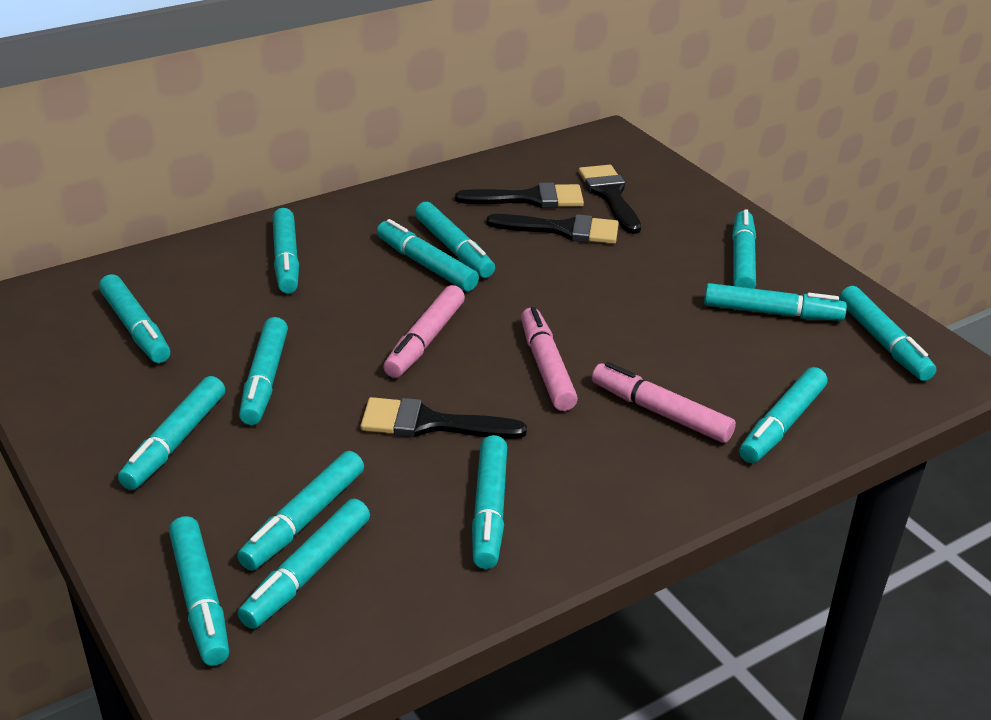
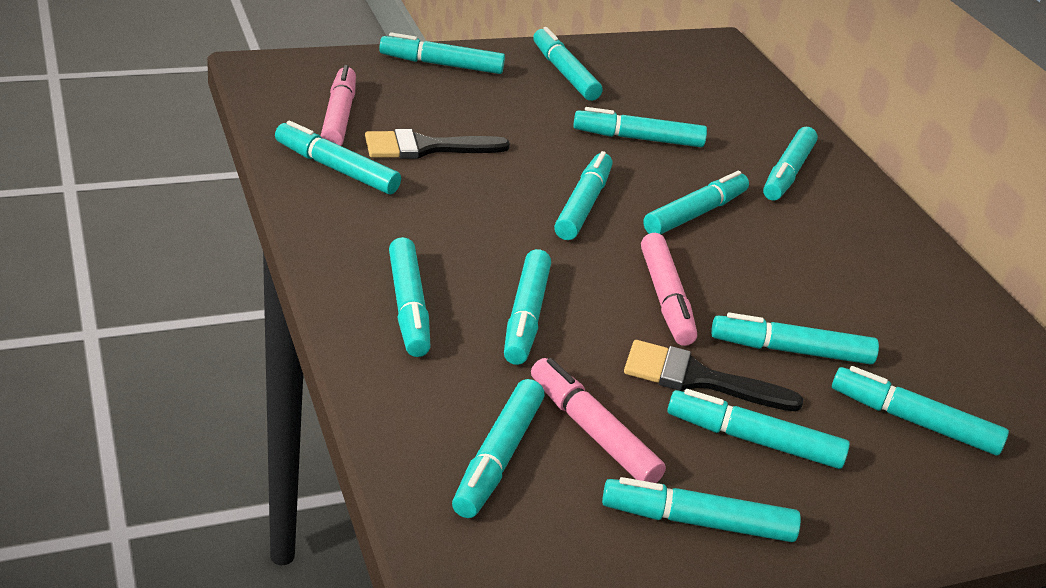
black brush: [360,397,527,439] [455,183,584,208] [486,214,619,244] [578,165,641,234] = 4 -> [365,129,510,159] [624,340,803,411] = 2

